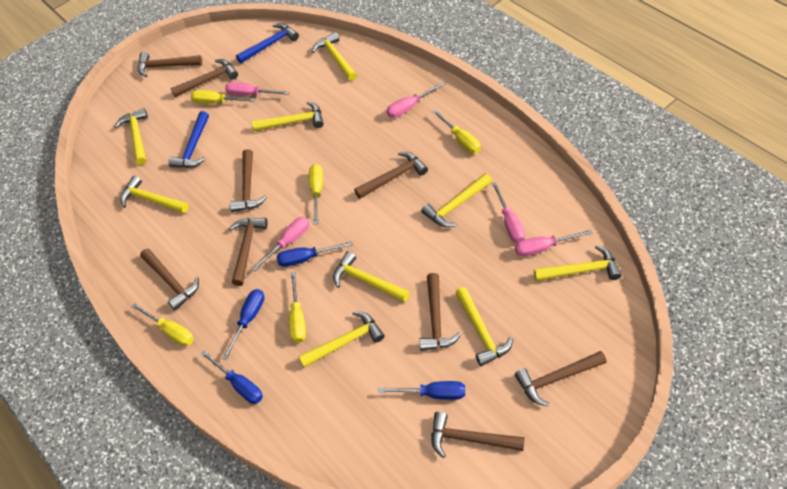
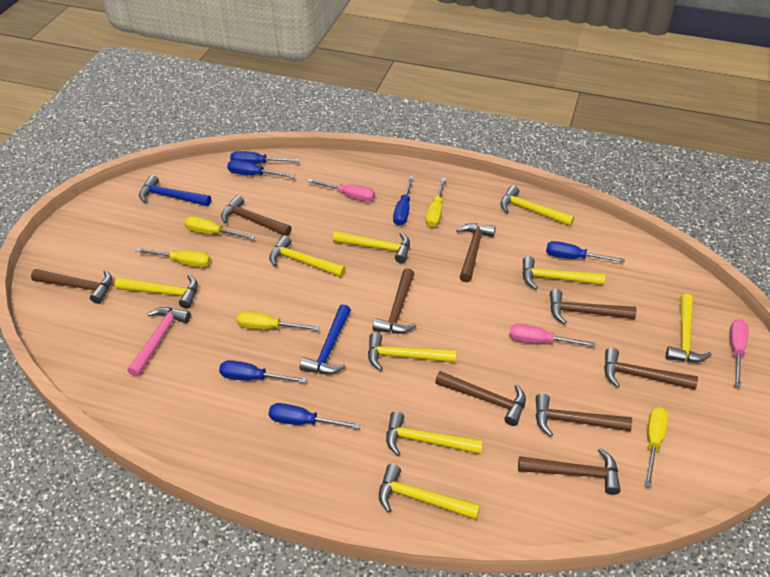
blue screwdriver: [201,350,263,404] [222,289,264,360] [277,241,353,267] [378,381,465,400] = 4 -> [219,360,307,383] [227,160,295,178] [230,151,299,164] [269,403,360,429] [393,176,414,226] [546,241,625,263] = 6
pink hammer: none = 0 -> [127,307,191,377] = 1
pink screwdriver: [225,82,289,96] [252,217,309,271] [386,82,445,118] [492,182,525,243] [515,230,593,257] = 5 -> [307,179,375,202] [509,324,595,347] [730,319,749,387] = 3

